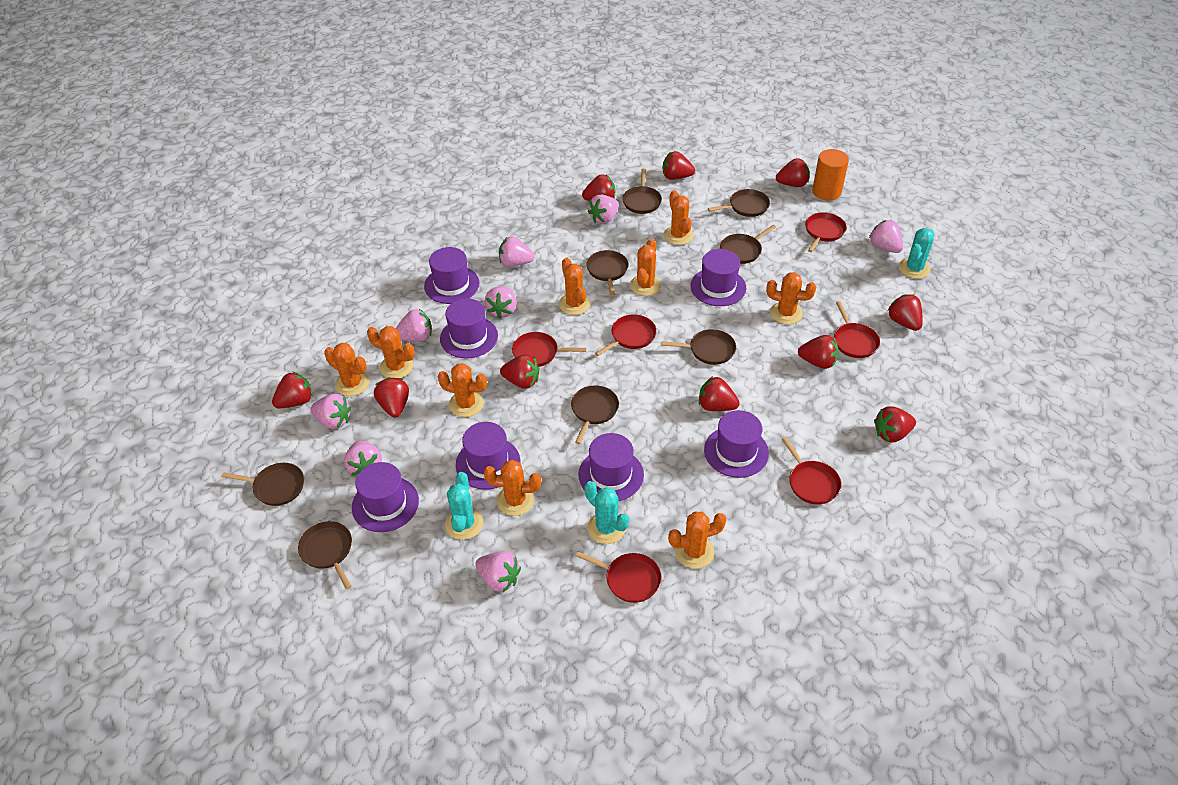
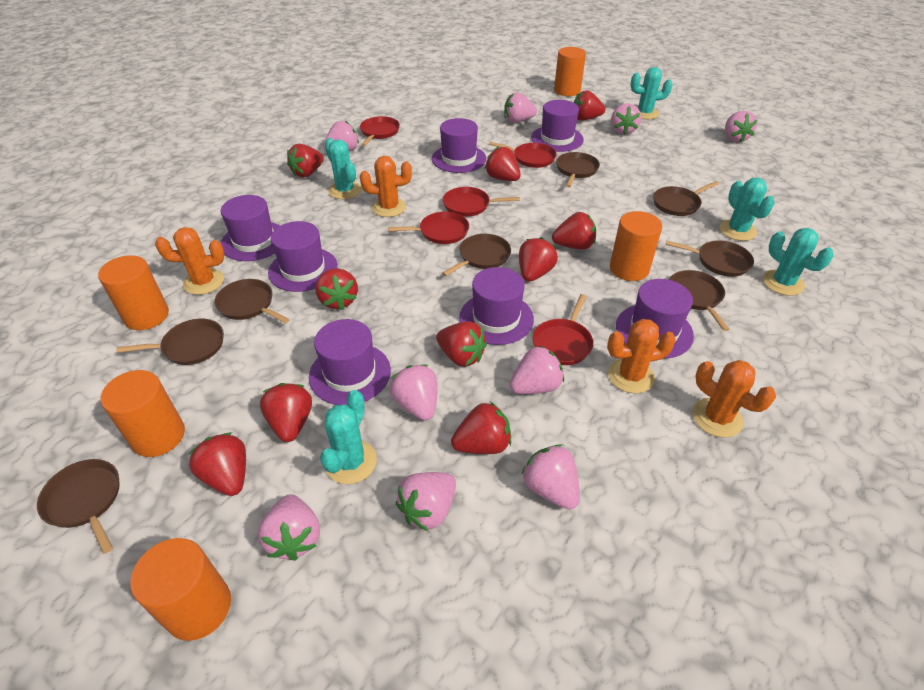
orange cactus: [324,343,369,396] [367,326,415,378] [438,363,487,417] [484,460,541,516] [559,257,591,315] [630,239,661,296] [664,190,694,245] [668,511,726,569] [766,272,816,324] = 9 -> [155,227,224,295] [360,156,412,217] [607,319,676,393] [692,360,776,438] = 4
orange cylinder: [812,149,849,200] = 1 -> [98,255,169,330] [100,370,185,457] [130,538,231,641] [554,47,586,96] [610,211,662,281] = 5
pink strawberry: [310,394,351,429] [344,440,382,476] [396,309,432,341] [475,551,521,592] [485,286,517,319] [499,236,535,267] [588,195,619,224] [869,220,903,253] = 8 -> [258,494,320,561] [323,121,359,151] [390,365,438,421] [396,472,456,531] [504,92,537,123] [510,345,564,394] [522,444,580,510] [611,103,641,135] [725,111,757,142] = 9
red pan: [512,332,587,367] [576,552,662,603] [595,315,656,356] [781,437,841,504] [805,212,847,252] [834,301,880,358] = 6 -> [360,116,400,146] [388,212,469,244] [443,187,520,217] [489,142,557,168] [533,294,593,365] = 5
turquoise cactus: [445,472,483,540] [584,481,629,544] [899,228,934,279] = 3 -> [320,390,377,484] [325,138,362,199] [631,67,673,120] [720,178,775,241] [763,228,833,296] = 5

